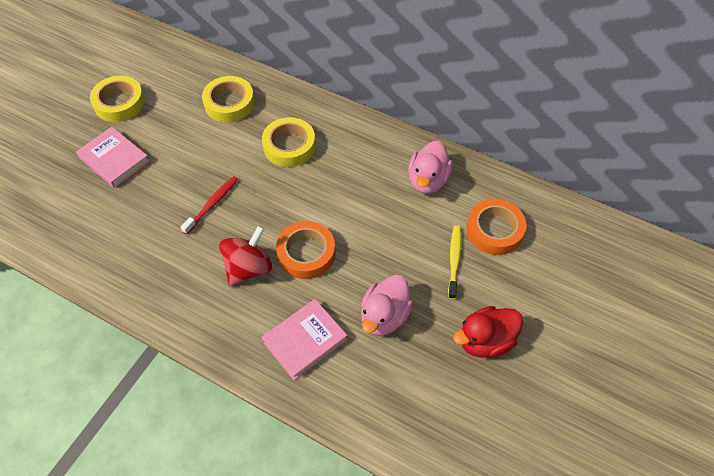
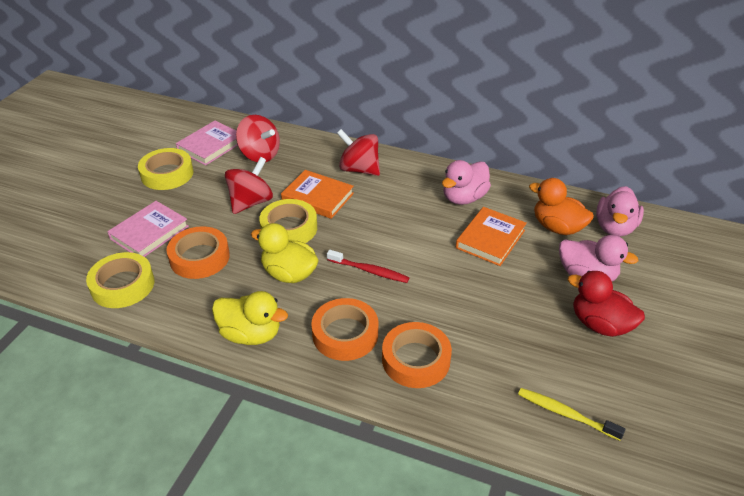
orange book: none = 0 -> [281,170,354,219] [456,207,527,266] = 2
orange duck: none = 0 -> [529,178,594,235] = 1
orange tape: [276,221,335,279] [466,199,526,255] = 2 -> [167,226,230,279] [311,298,378,361] [382,322,452,388] = 3
pink duck: [361,275,414,336] [408,141,453,194] = 2 -> [442,160,491,205] [559,235,638,281] [596,186,644,237] = 3
red spinning top: [219,225,272,286] = 1 -> [225,157,273,214] [236,115,280,162] [337,129,380,176] = 3
yellow duck: none = 0 -> [212,291,288,345] [251,223,319,283] = 2

